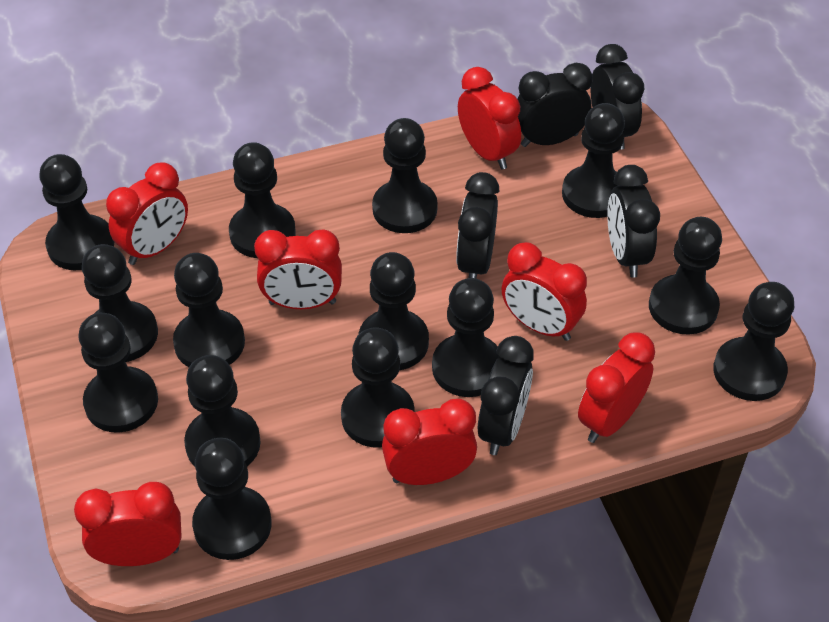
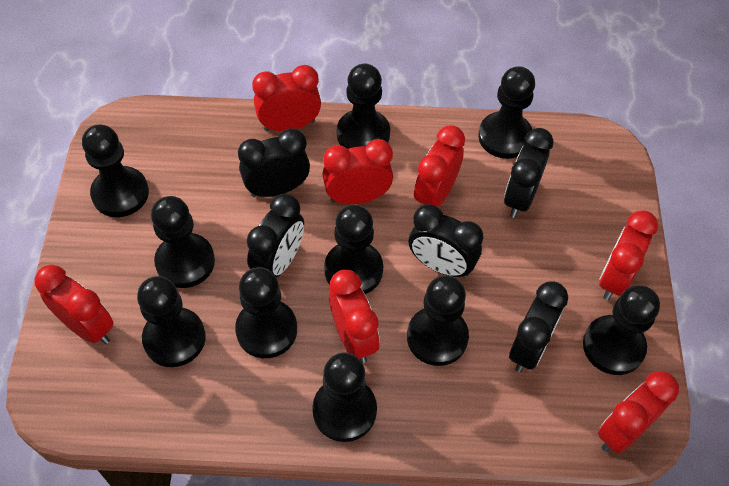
black pawn: [39,154,114,270] [79,313,158,433] [82,244,158,362] [173,253,245,367] [184,355,261,466] [192,438,271,560] [229,142,296,258] [341,327,415,448] [358,252,429,370] [372,118,438,233] [432,278,499,397] [562,103,625,218] [649,217,722,335] [713,282,794,401] = 14 -> [82,124,149,217] [137,276,206,367] [151,196,215,288] [235,267,297,358] [312,352,377,442] [324,205,383,294] [337,63,390,149] [407,275,469,366] [478,66,535,159] [583,285,660,375] = 10

